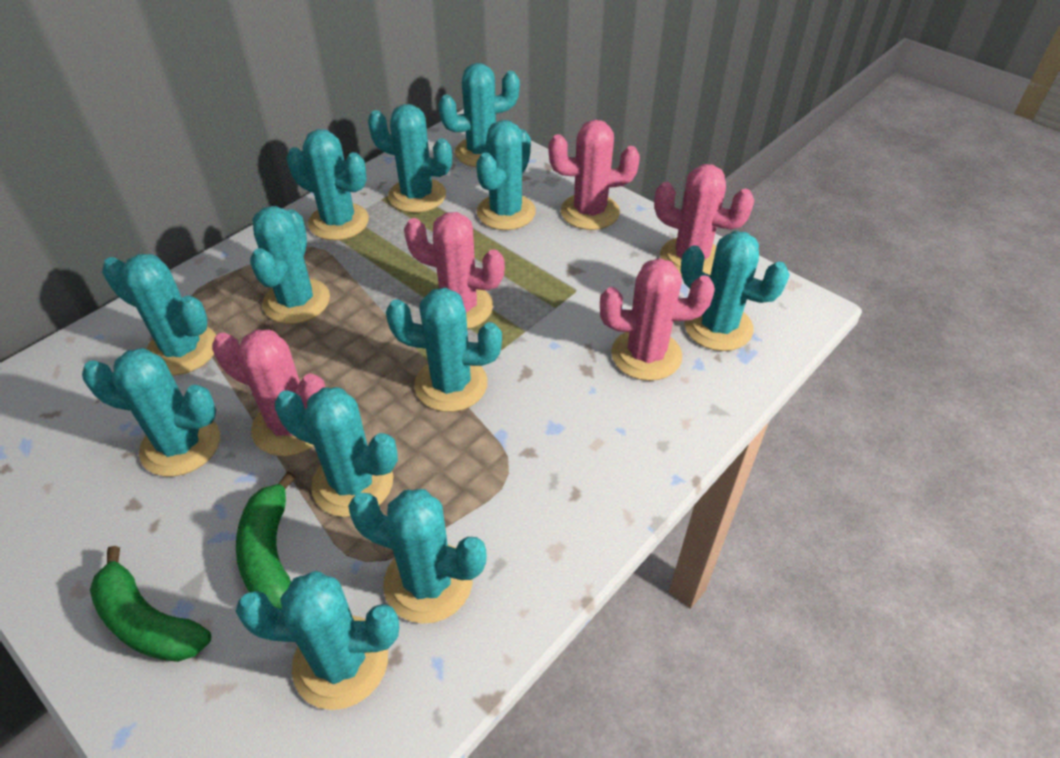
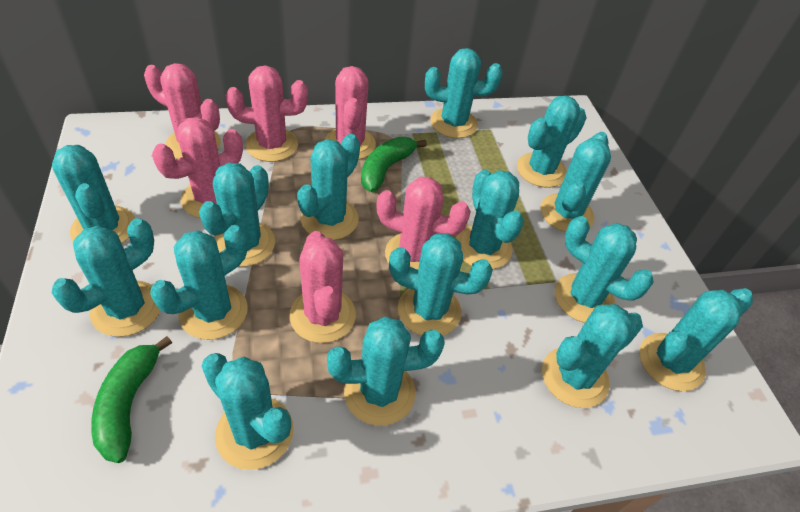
pink cactus: [212,330,325,456] [404,212,505,329] [549,120,640,230] [600,258,715,381] [654,164,755,275] = 5 -> [144,63,221,159] [152,117,243,218] [225,66,308,162] [290,231,356,343] [325,66,376,160] [377,177,471,269] = 6
turquoise cactus: [82,348,220,477] [102,254,216,375] [236,571,399,710] [250,206,330,324] [275,387,398,517] [287,129,369,240] [348,489,487,624] [368,104,452,213] [386,287,502,412] [438,63,520,167] [476,120,536,230] [681,231,790,351] = 12 -> [52,145,135,243] [52,218,160,337] [150,225,248,340] [199,163,275,267] [202,353,294,470] [297,134,360,240] [327,317,445,426] [389,233,493,336] [425,48,502,138] [456,170,524,269] [517,96,586,188] [540,132,611,232] [542,304,643,408] [554,216,654,323] [639,288,753,391] = 15

